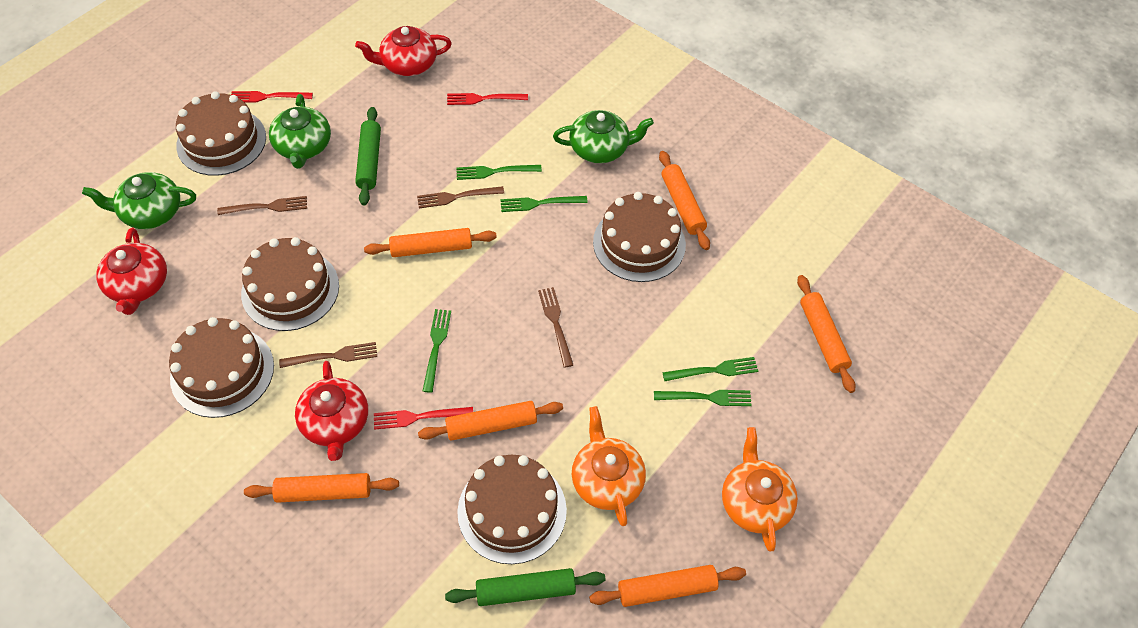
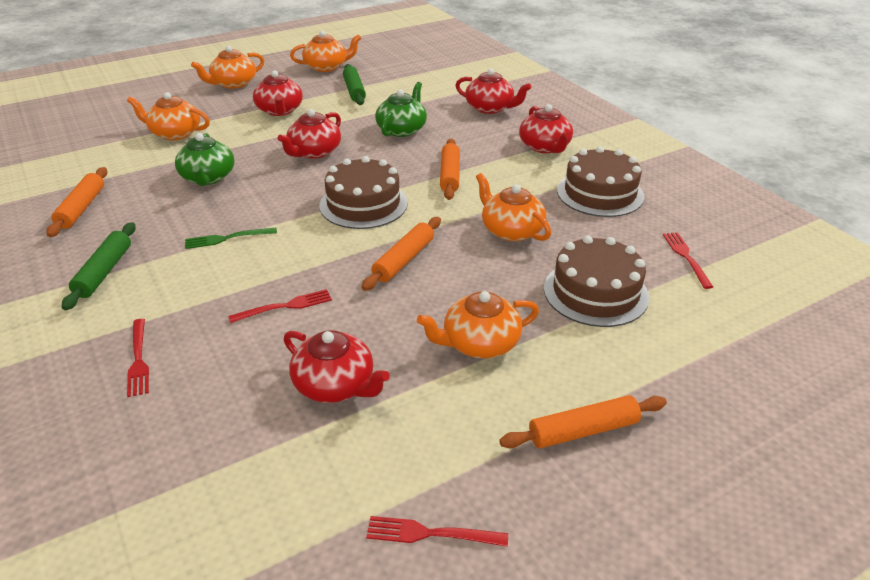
brown cake: [169,317,274,418] [176,91,266,176] [241,237,339,331] [457,455,567,564] [593,192,686,282] = 5 -> [320,156,408,229] [544,236,649,327] [557,146,644,217] = 3
brown fork: [217,196,307,215] [279,342,377,368] [417,186,504,208] [538,287,573,368] = 4 -> none = 0
green fork: [423,309,451,393] [456,165,542,180] [500,196,588,212] [654,390,752,406] [662,357,758,381] = 5 -> [185,228,277,249] = 1
green teapot: [82,172,196,229] [269,94,331,169] [553,110,654,163] = 3 -> [175,133,234,186] [375,82,427,137] = 2
orange rolling pin: [244,473,399,503] [364,228,497,257] [418,401,563,441] [589,565,746,607] [659,151,710,250] [797,275,856,393] = 6 -> [47,167,107,237] [362,217,441,291] [440,139,460,200] [499,395,667,448] = 4
orange teapot: [572,406,646,526] [722,427,798,552] = 2 -> [127,92,210,140] [191,46,264,89] [290,31,361,72] [417,291,539,358] [476,173,551,241] = 5
red fork: [231,91,313,103] [374,407,473,430] [447,93,528,105] = 3 -> [127,319,149,397] [228,289,332,323] [366,516,508,547] [663,232,713,289] = 4
red teapot: [96,228,167,315] [295,361,368,461] [355,26,452,76] = 3 -> [253,70,303,116] [278,109,341,159] [284,330,390,403] [455,68,531,114] [519,104,573,153] = 5

